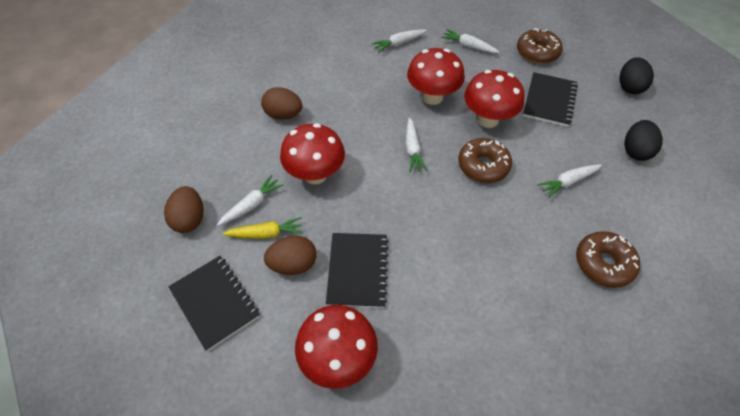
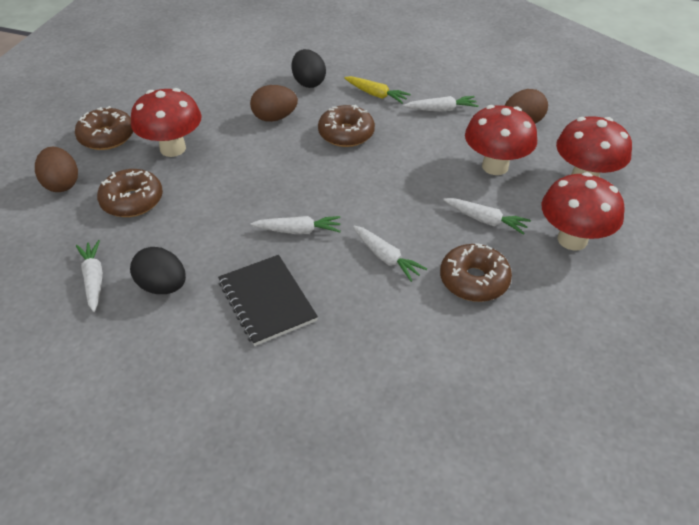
black notebook: [168,256,260,351] [326,233,389,308] [523,72,578,127] = 3 -> [218,255,318,346] = 1
brown donut: [458,138,512,183] [517,28,563,64] [576,231,640,288] = 3 -> [75,106,133,150] [97,169,163,217] [318,105,375,147] [440,243,512,302] = 4

